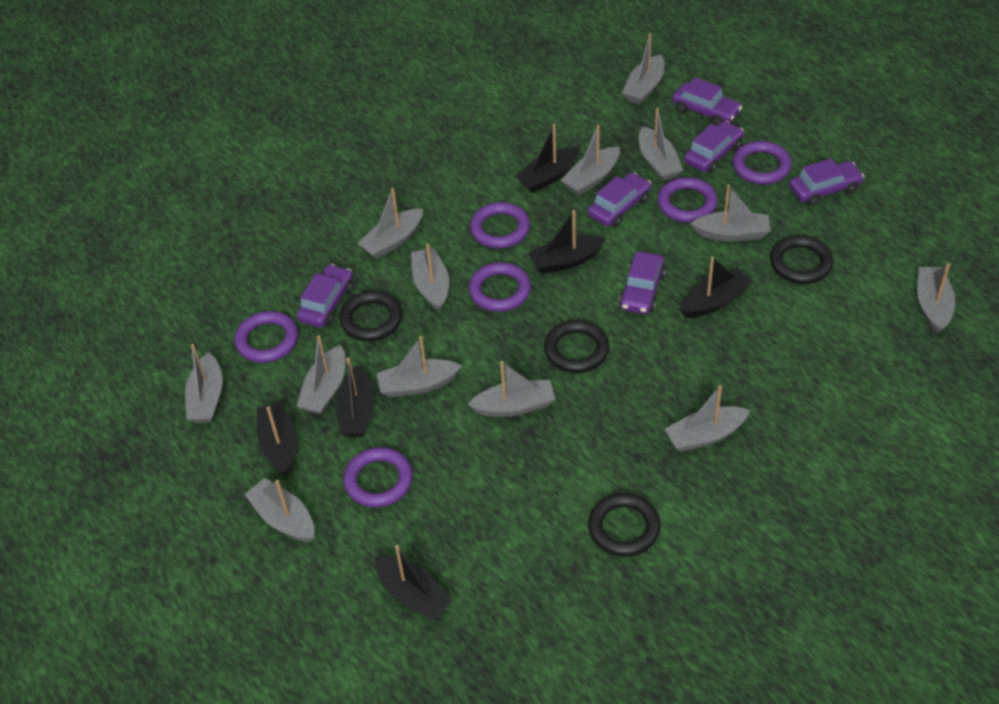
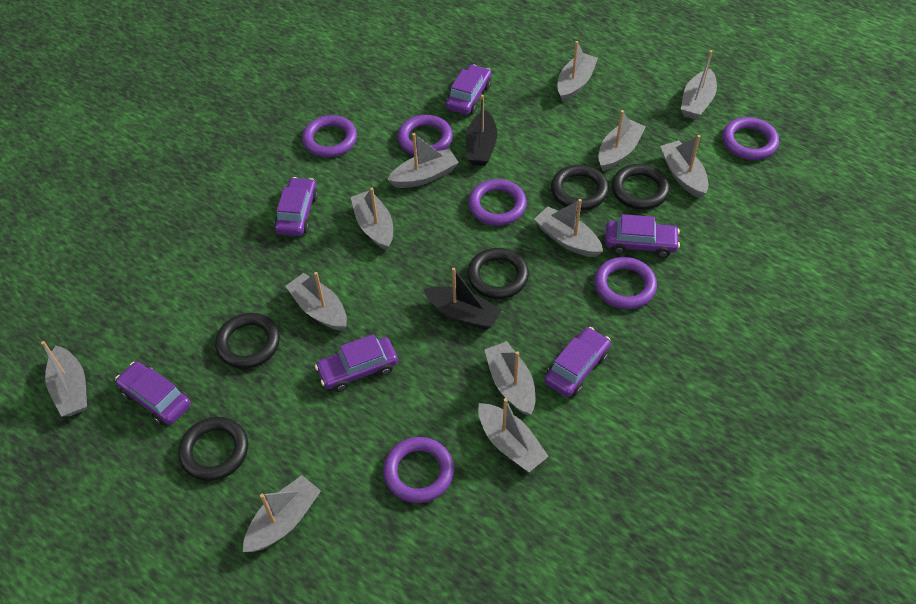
black boat: [257,401,297,475] [336,357,374,437] [375,545,452,620] [515,124,579,193] [528,210,606,274] [680,257,752,318] = 6 -> [423,268,502,330] [466,95,497,166] = 2
black ring: [339,291,402,341] [544,320,609,373] [588,493,661,557] [770,235,833,284] = 4 -> [178,417,248,481] [215,313,280,369] [467,248,529,299] [551,165,609,210] [612,164,670,210] = 5
grey boat: [185,344,223,423] [244,478,315,542] [297,335,345,414] [357,188,423,259] [376,336,462,397] [411,244,449,311] [468,361,555,417] [561,125,620,195] [622,34,664,105] [639,108,683,181] [665,385,750,452] [690,184,771,241] [917,263,955,334] = 13 -> [41,341,87,417] [243,475,321,552] [286,272,347,331] [351,188,393,250] [387,133,459,188] [478,398,549,472] [484,341,536,415] [534,199,603,257] [557,41,598,102] [598,110,646,171] [660,135,708,198] [681,50,717,120] = 12

